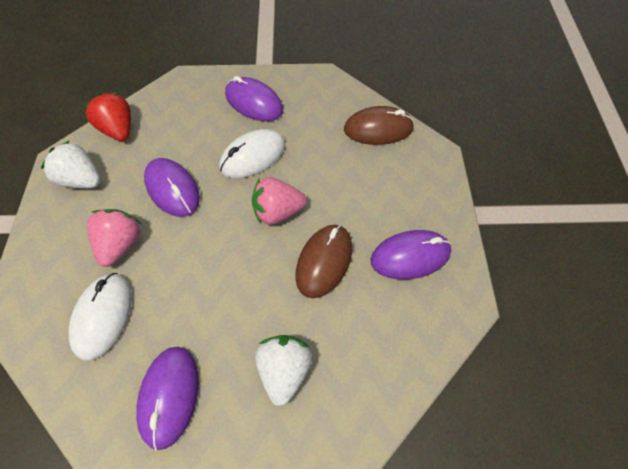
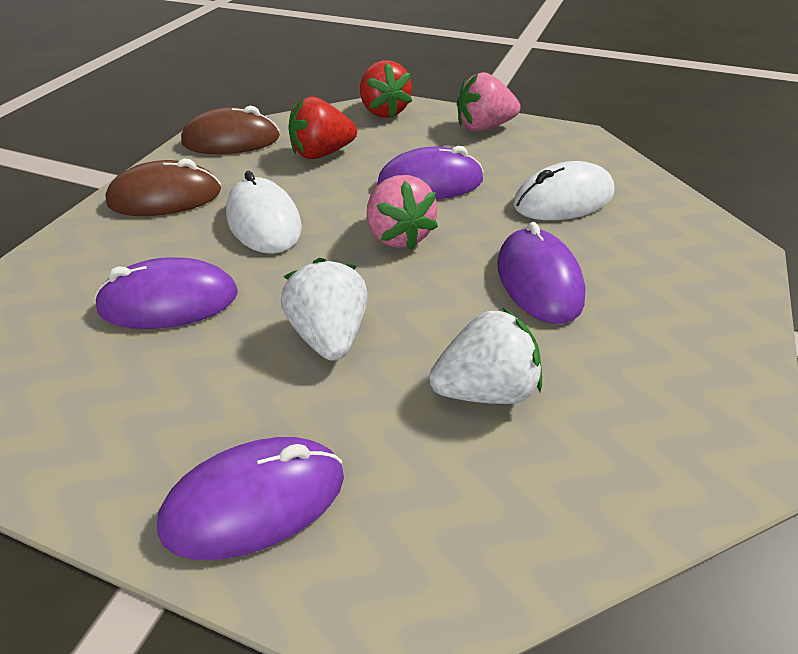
red strawberry: [84,92,131,141] = 1 -> [288,96,357,159] [360,60,412,118] = 2

